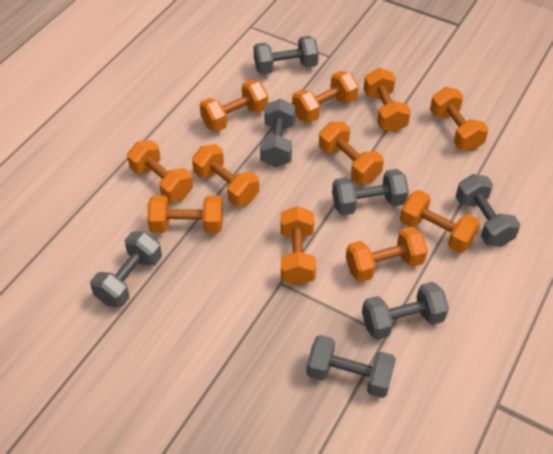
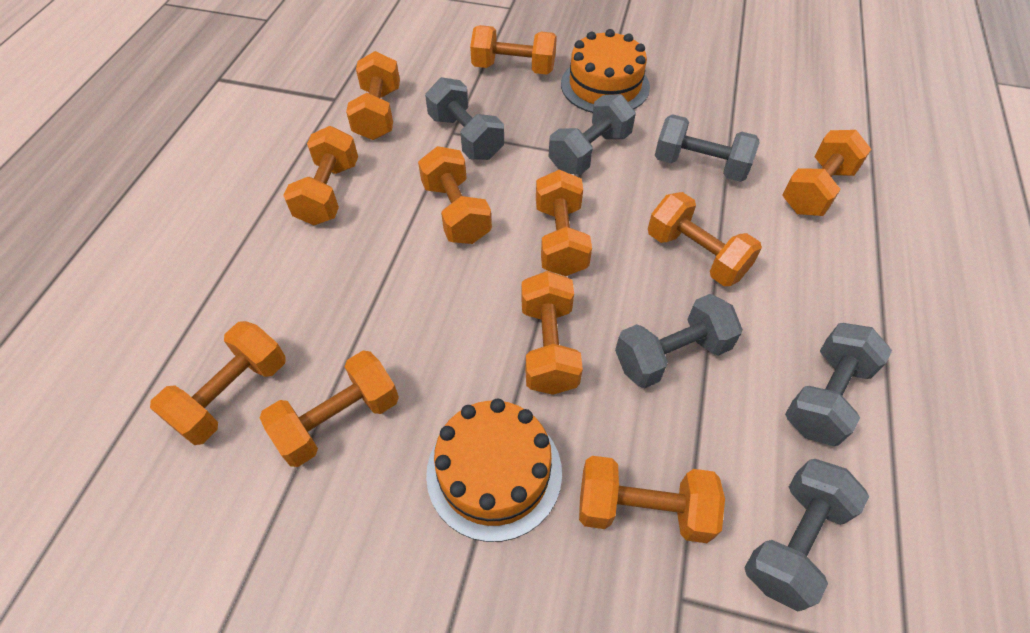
grey dumbbell: [90,231,162,308] [254,36,319,75] [260,99,295,167] [306,335,396,398] [332,169,409,215] [362,282,449,340] [456,174,520,247] = 7 -> [425,77,504,160] [549,94,636,175] [615,294,743,388] [655,114,759,182] [744,459,869,612] [785,323,892,446] = 6
orange cake: none = 0 -> [426,399,562,542] [561,29,650,113] = 2

